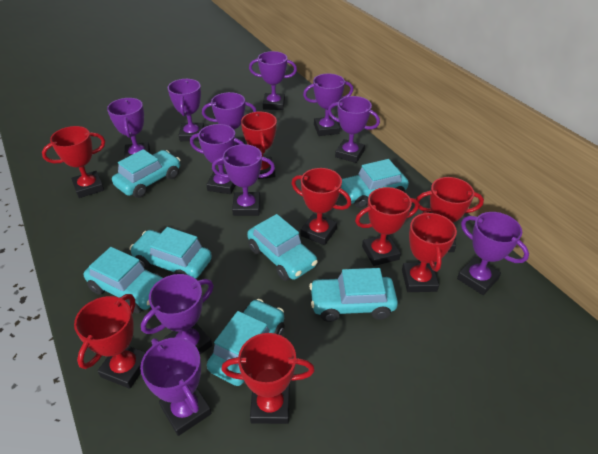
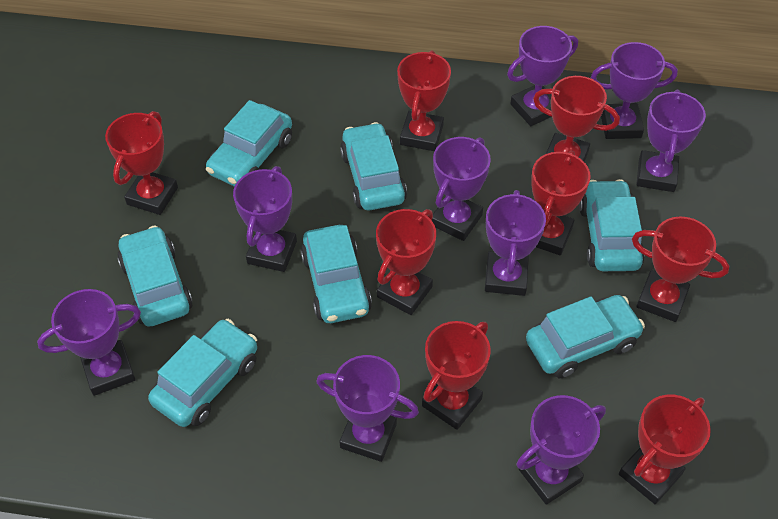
purple trophy: [107,98,150,159] [140,337,212,436] [141,274,214,354] [168,79,204,141] [190,124,244,194] [202,92,257,145] [212,144,275,216] [249,51,297,110] [303,73,353,136] [328,96,380,163] [457,212,529,295] = 11 -> [37,289,141,396] [233,166,297,272] [316,355,419,462] [432,137,491,241] [485,190,546,296] [507,26,578,126] [517,395,606,505] [591,42,678,139] [636,90,706,192] = 9

